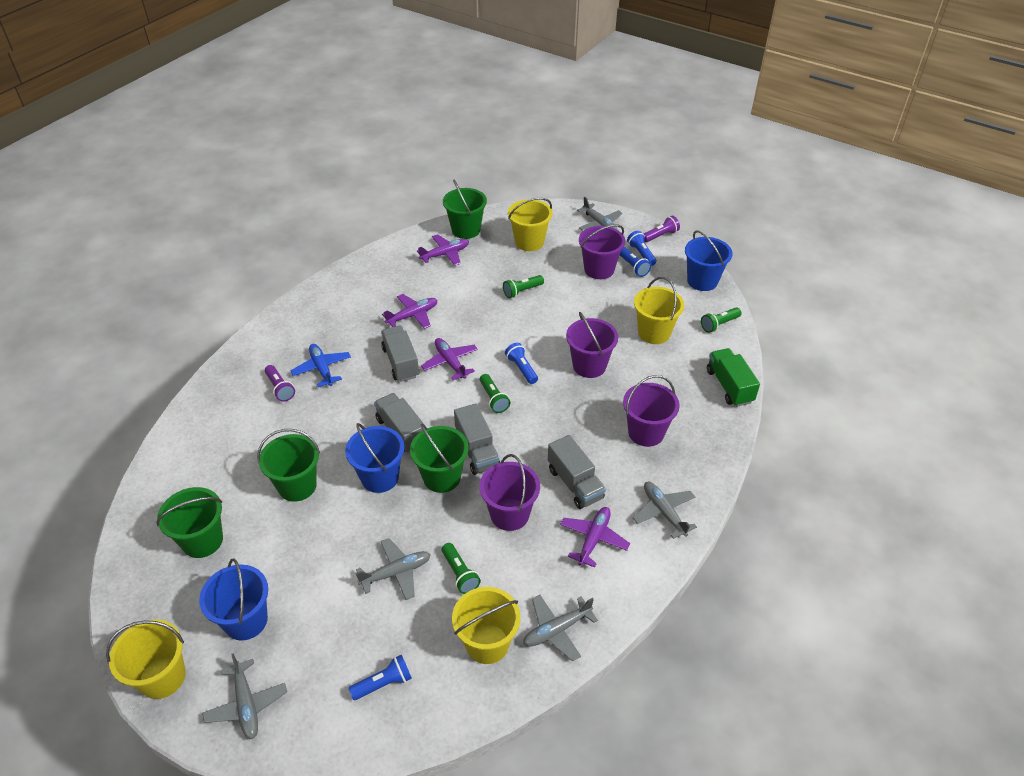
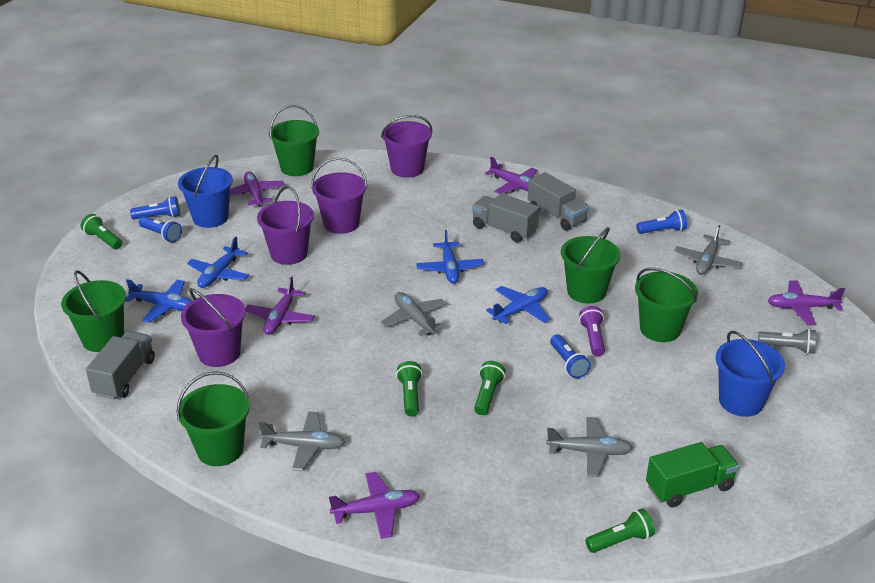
blue bucket: [199,558,268,641] [345,423,404,493] [685,230,733,291] = 3 -> [178,155,233,228] [716,331,785,417] = 2
blue plane: [290,344,351,387] = 1 -> [126,279,192,323] [187,236,249,288] [416,230,484,284] [486,286,550,324] = 4
green bucket: [156,487,223,558] [257,429,320,502] [410,424,469,493] [443,180,487,239] = 4 -> [61,270,126,352] [177,371,250,466] [269,105,319,176] [561,227,621,304] [635,268,698,342] = 5
grey flashlight: none = 0 -> [758,329,816,354] = 1
grey plane: [202,653,287,740] [355,538,431,600] [523,595,598,661] [577,197,623,231] [632,482,697,539] = 5 -> [259,411,345,471] [381,292,447,336] [546,417,633,477] [674,225,742,275] = 4
grey truck: [374,393,424,453] [381,326,420,382] [454,403,500,475] [548,435,606,509] = 4 -> [86,331,155,400] [472,193,539,242] [528,172,589,230] = 3
purple flashlight: [265,365,295,402] [644,216,680,242] = 2 -> [579,306,605,356] = 1
purple plane: [382,294,437,329] [417,234,469,266] [421,338,478,380] [560,507,630,567] = 4 -> [230,171,285,207] [245,276,315,335] [329,472,420,539] [485,157,537,194] [768,280,845,324] = 5
yellow bucket: [106,620,186,699] [452,587,520,664] [508,198,552,251] [634,277,684,344] = 4 -> none = 0

